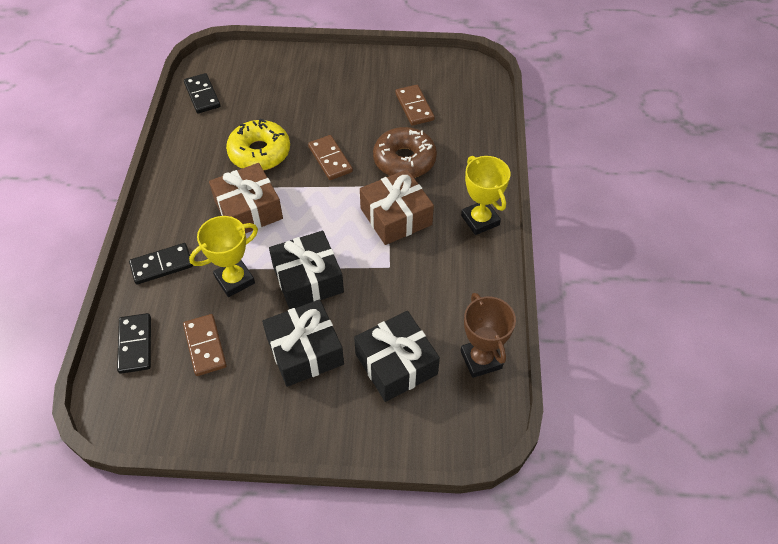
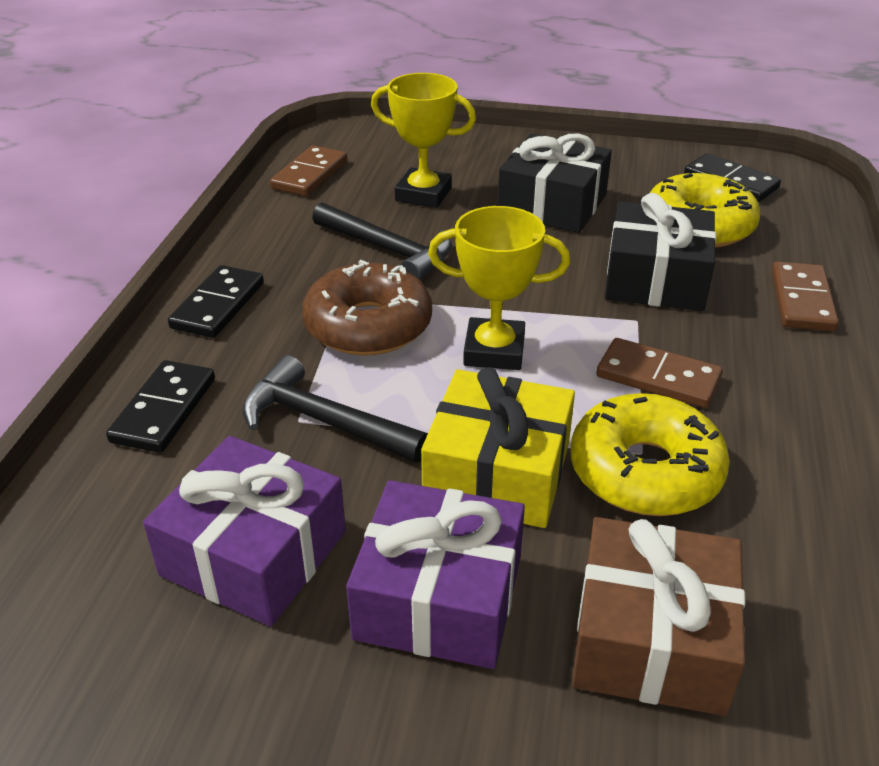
black gift: [262,299,344,387] [269,231,344,309] [354,311,440,402] = 3 -> [498,133,612,233] [604,193,716,311] = 2
black hammer: none = 0 -> [242,355,428,463] [312,202,452,280] = 2
brown gift: [209,163,283,234] [360,169,434,245] = 2 -> [572,517,746,716] = 1
brown trophy: [460,293,516,378] = 1 -> none = 0
purple gift: none = 0 -> [143,436,346,627] [346,480,525,669] = 2
yellow donut: [226,118,290,171] = 1 -> [571,393,730,516] [650,173,761,248] = 2
yellow gift: none = 0 -> [421,367,575,528] = 1

